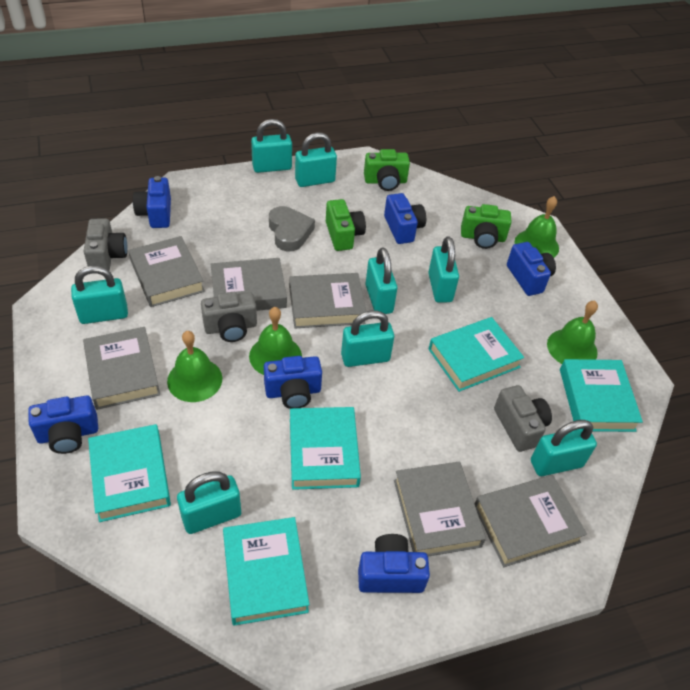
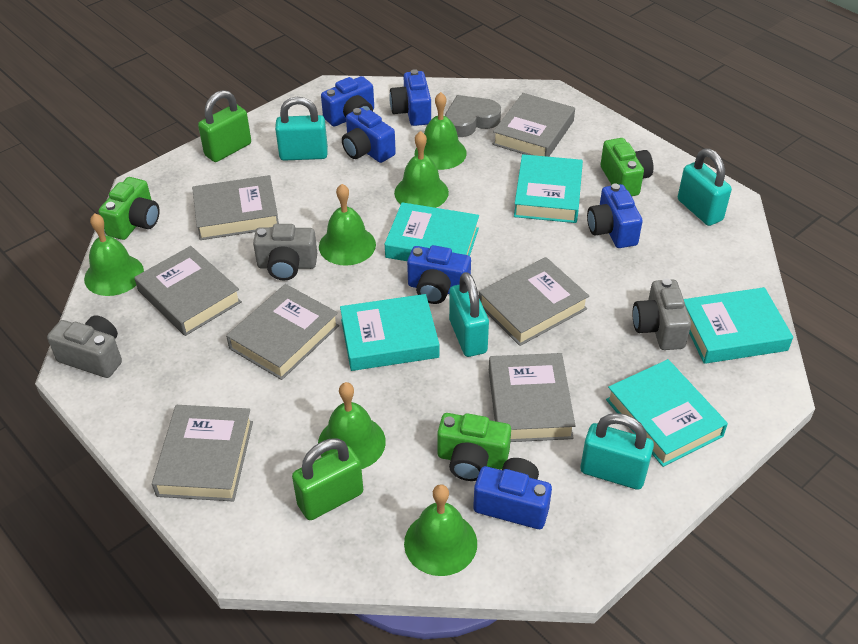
green bell: [167,331,222,402] [249,307,302,375] [515,196,559,258] [547,301,598,364] = 4 -> [84,213,144,296] [318,382,386,469] [319,184,376,266] [394,131,449,208] [404,484,477,576] [415,92,467,170] = 6
green padlock: none = 0 -> [198,90,251,162] [292,438,363,520] = 2
grey book: [83,327,160,410] [129,236,205,307] [210,258,287,311] [289,273,366,328] [394,461,486,556] [475,475,587,567] = 6 -> [134,246,242,336] [152,405,253,502] [192,175,279,240] [226,284,339,380] [479,257,589,346] [489,353,575,442] [493,93,575,157] = 7
turquoise padlock: [71,266,128,324] [177,471,241,534] [251,119,292,173] [295,133,337,187] [341,310,394,367] [366,247,397,314] [428,237,459,303] [531,420,597,476] = 8 -> [275,97,328,161] [449,272,489,357] [580,413,654,490] [678,149,732,226] = 4

